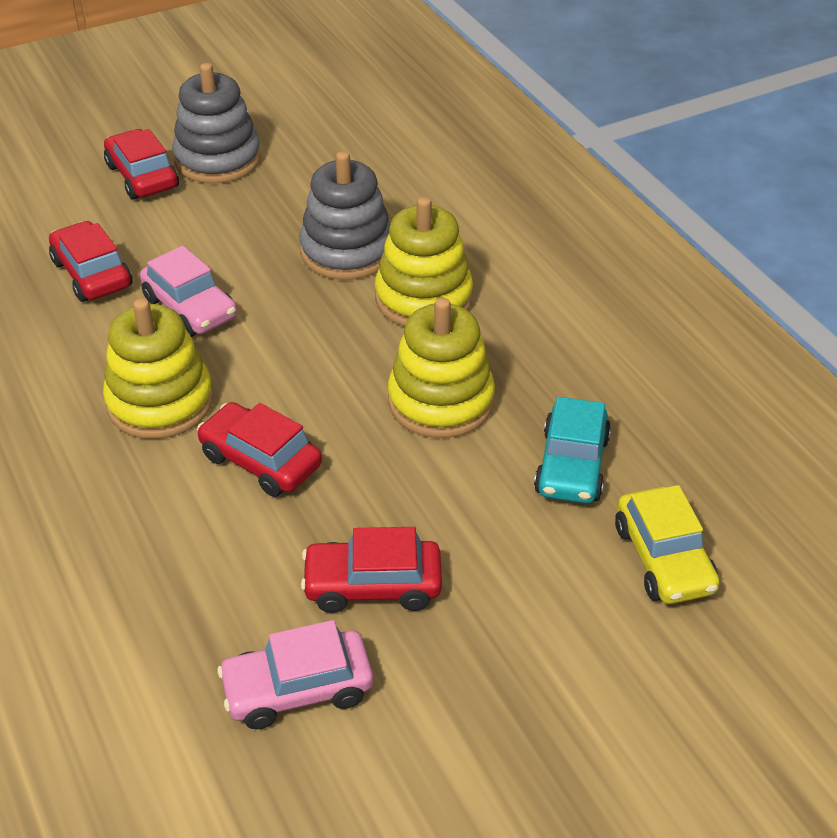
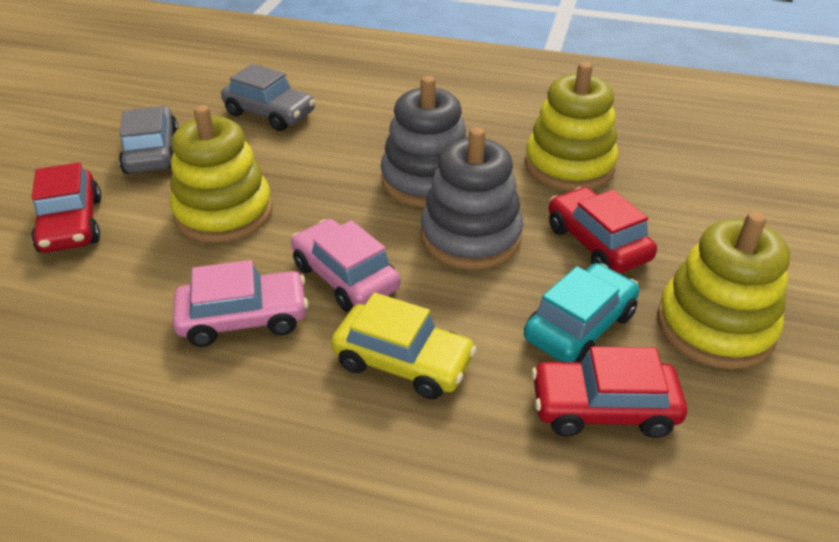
grey car: none = 0 -> [119,106,179,174] [221,64,315,131] = 2
red car: [49,221,132,302] [104,129,179,200] [197,402,322,497] [301,527,442,613] = 4 -> [31,162,101,253] [531,347,687,438] [549,187,657,273] = 3

